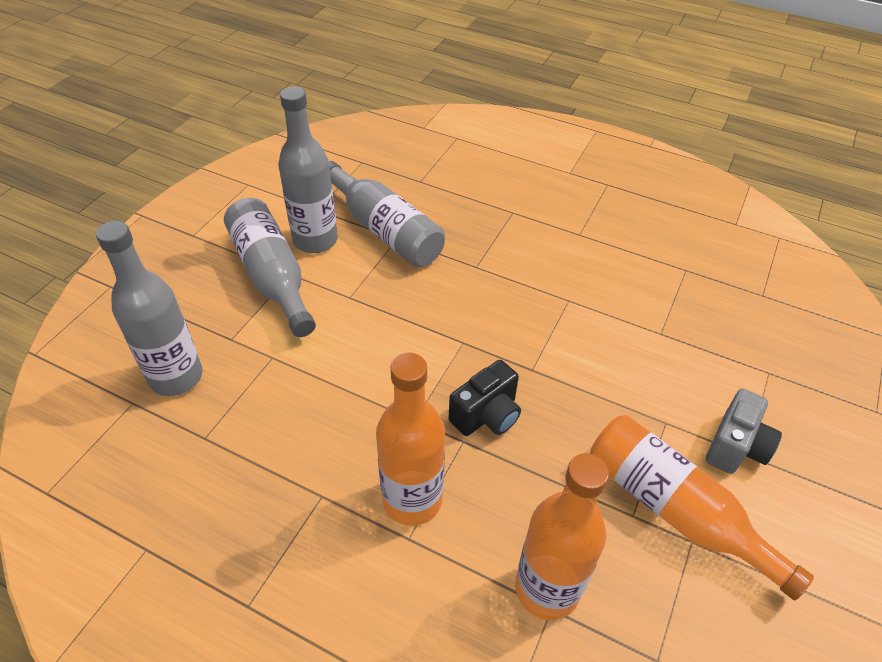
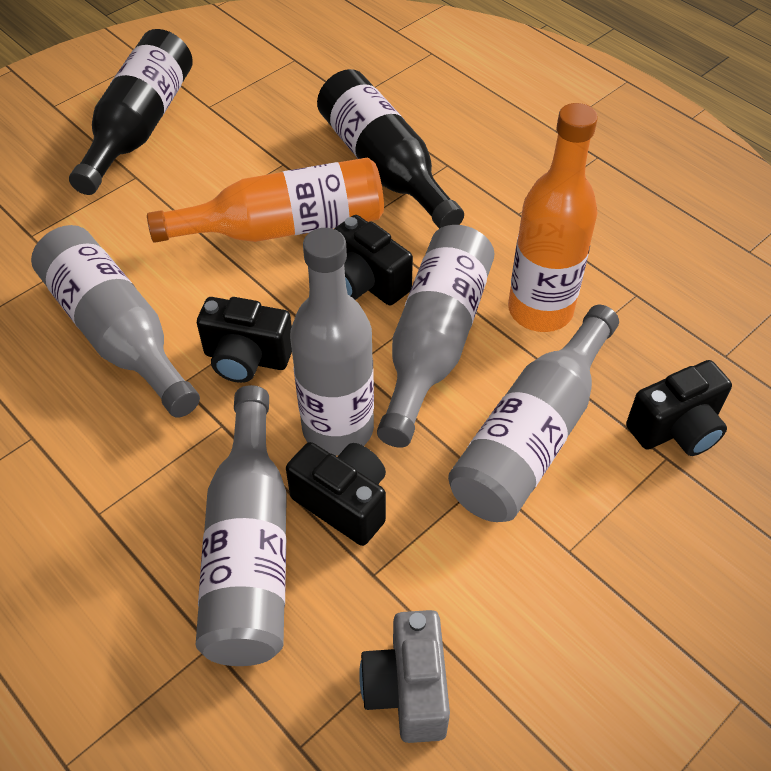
black bottle: none = 0 -> [69,29,193,195] [317,69,464,229] = 2
black camera: [449,360,521,436] = 1 -> [197,297,292,383] [286,442,386,546] [335,215,413,305] [626,360,732,456] = 4
grey bottle: [96,221,203,396] [224,198,316,337] [278,86,338,253] [328,161,445,267] = 4 -> [31,225,200,418] [196,385,287,666] [290,228,374,456] [377,225,495,448] [448,305,619,522] = 5
orange bottle: [376,353,445,526] [515,453,609,620] [590,415,814,600] = 3 -> [147,158,384,243] [508,103,598,332] = 2

